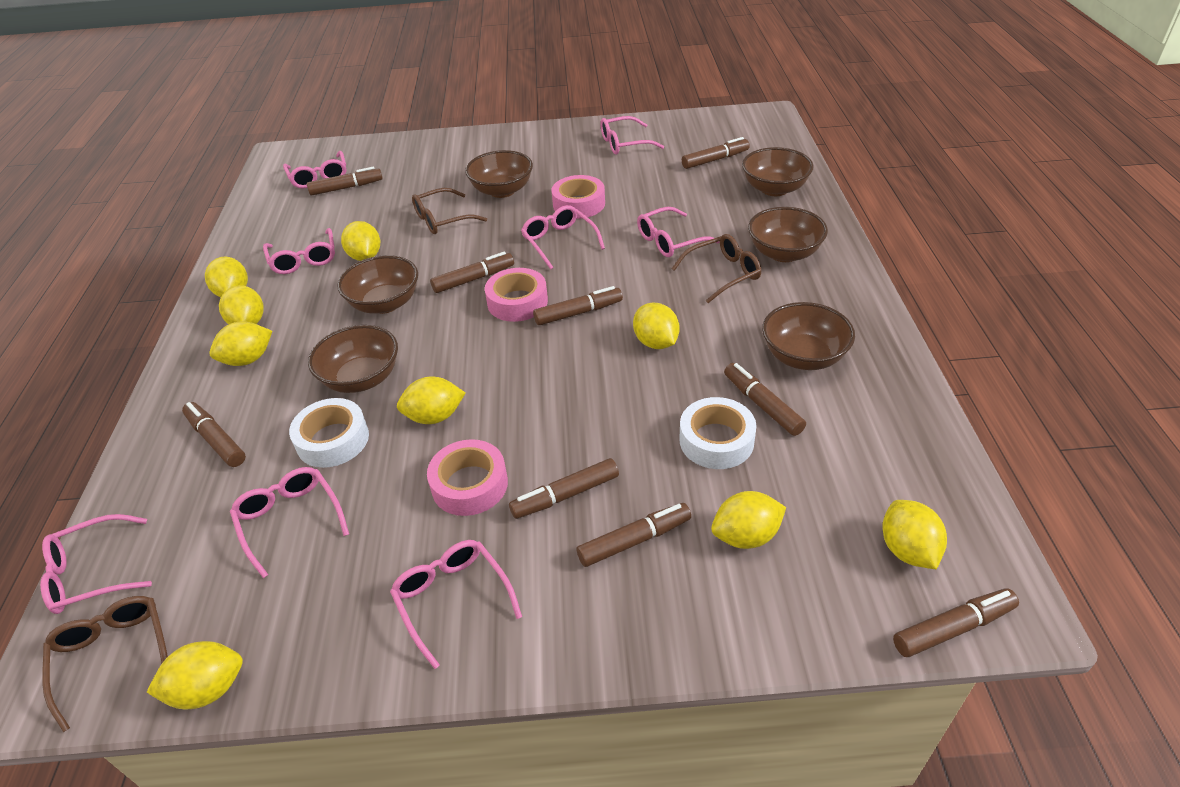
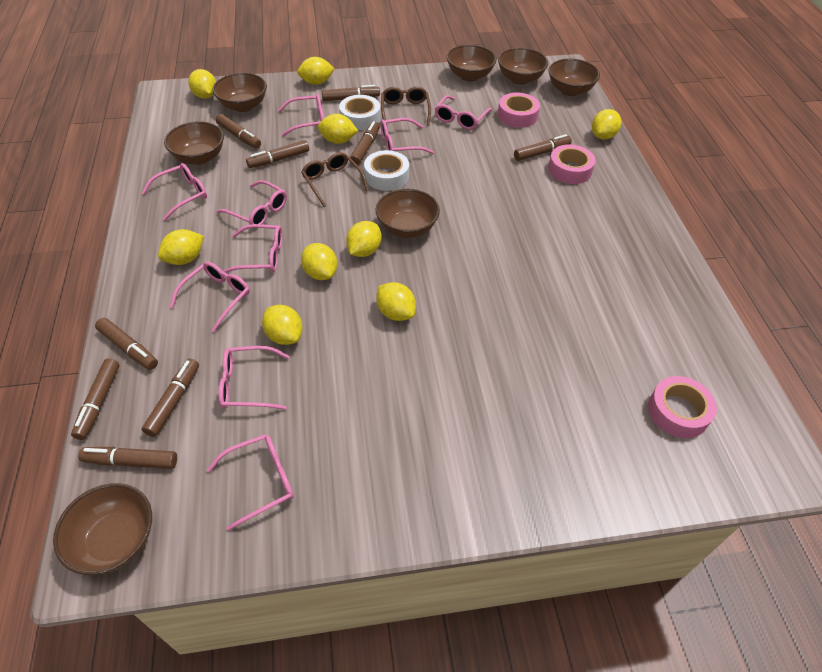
brown bowl: [308,325,398,393] [337,255,418,314] [465,150,533,198] [742,147,814,196] [748,207,828,262] [762,302,855,370] = 6 -> [53,483,152,575] [164,121,224,165] [213,73,267,112] [375,189,440,238] [447,45,497,81] [498,48,548,85] [548,59,600,96] = 7
brown glasses: [42,596,168,732] [412,188,487,234] [671,234,761,303] = 3 -> [301,152,369,207] [381,86,431,126] = 2
pink glasses: [40,514,152,614] [230,467,349,578] [263,228,335,274] [283,151,347,189] [390,540,522,669] [521,205,605,270] [600,116,664,154] [637,207,720,257] = 8 -> [142,163,207,221] [170,262,250,332] [207,434,294,531] [217,180,287,225] [218,346,290,410] [223,224,282,273] [278,94,324,137] [381,118,434,154] [435,95,492,130] = 9

